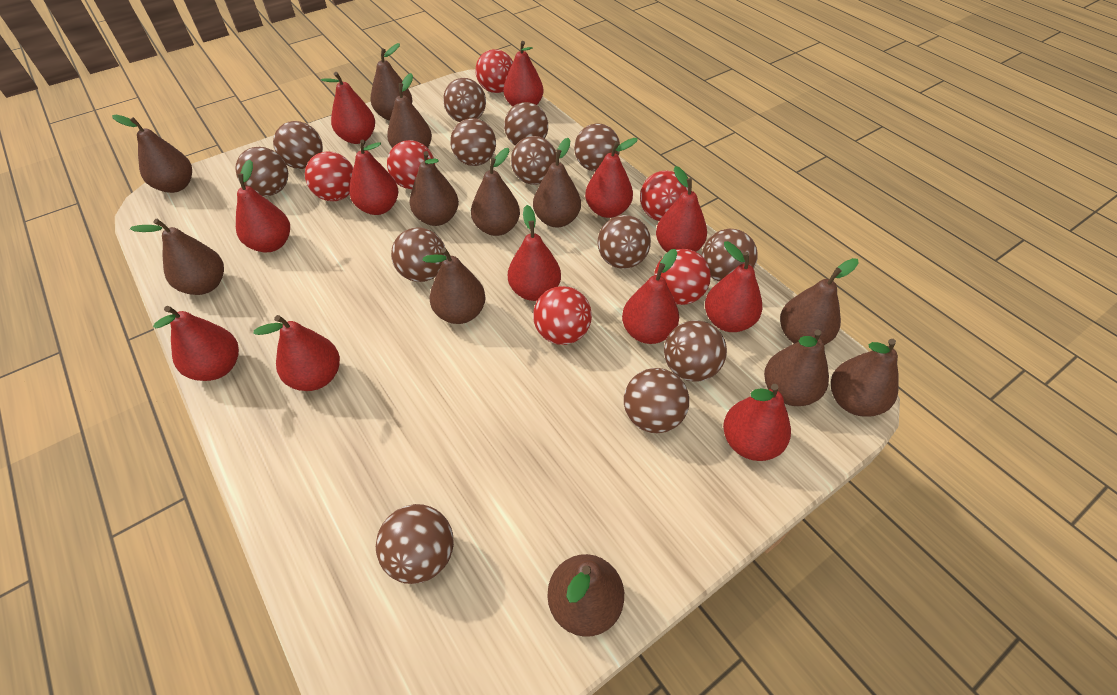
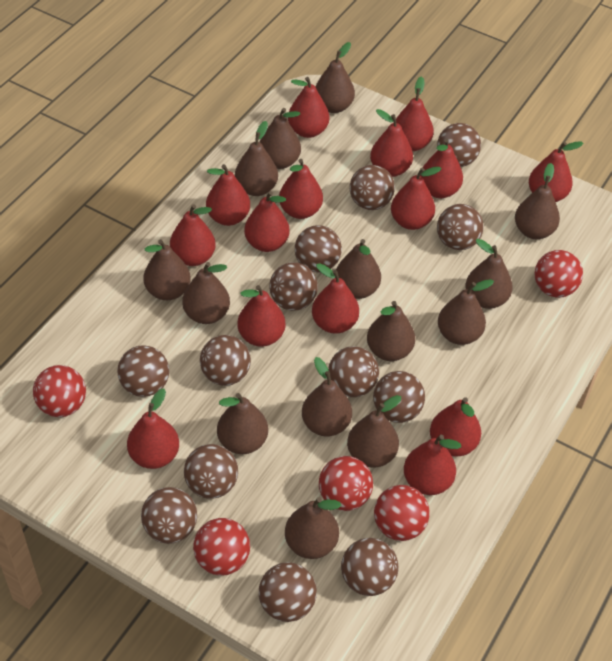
brown pear: [112,115,192,193] [130,219,224,295] [371,43,412,121] [387,73,432,148] [410,151,459,226] [423,248,486,324] [471,148,520,236] [533,138,581,227] [547,554,624,637] [764,329,829,406] [780,258,859,345] [831,339,899,417] = 12 -> [143,239,191,300] [182,262,230,324] [217,393,268,454] [235,121,278,196] [260,108,301,169] [285,497,342,559] [302,357,352,437] [315,42,355,113] [335,239,381,299] [347,395,401,468] [367,301,415,361] [438,279,494,345] [465,239,512,309] [515,163,560,239] = 14
red ball: [305,152,353,201] [387,140,435,189] [475,49,513,93] [533,286,592,345] [640,170,688,221] [654,249,711,305] = 6 -> [33,365,86,417] [193,518,250,576] [319,456,373,511] [374,485,430,541] [535,250,583,298] = 5
red pear: [153,306,239,381] [236,160,290,252] [254,315,340,391] [321,72,375,144] [349,140,398,215] [503,41,544,107] [508,205,561,301] [585,138,638,218] [622,249,679,344] [656,166,707,252] [705,241,762,332] [723,384,791,461] = 12 -> [127,388,179,469] [170,204,216,266] [206,164,250,226] [238,285,286,347] [244,191,290,252] [279,159,323,219] [288,77,329,138] [312,263,359,334] [370,109,413,177] [391,167,442,230] [396,76,434,151] [404,435,461,495] [420,138,463,198] [430,397,481,457] [529,142,583,202] = 15

